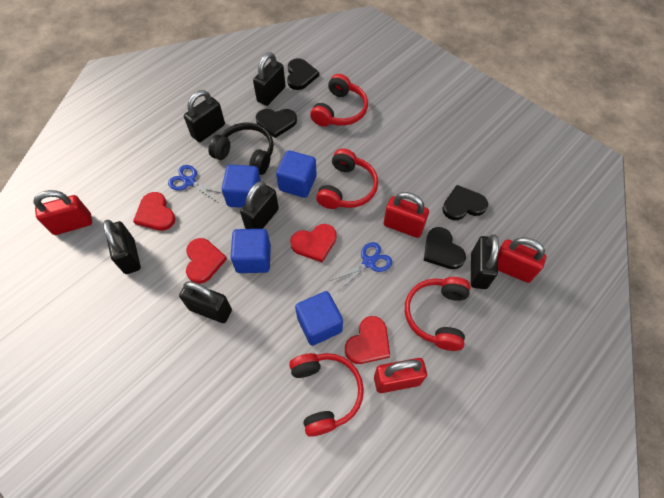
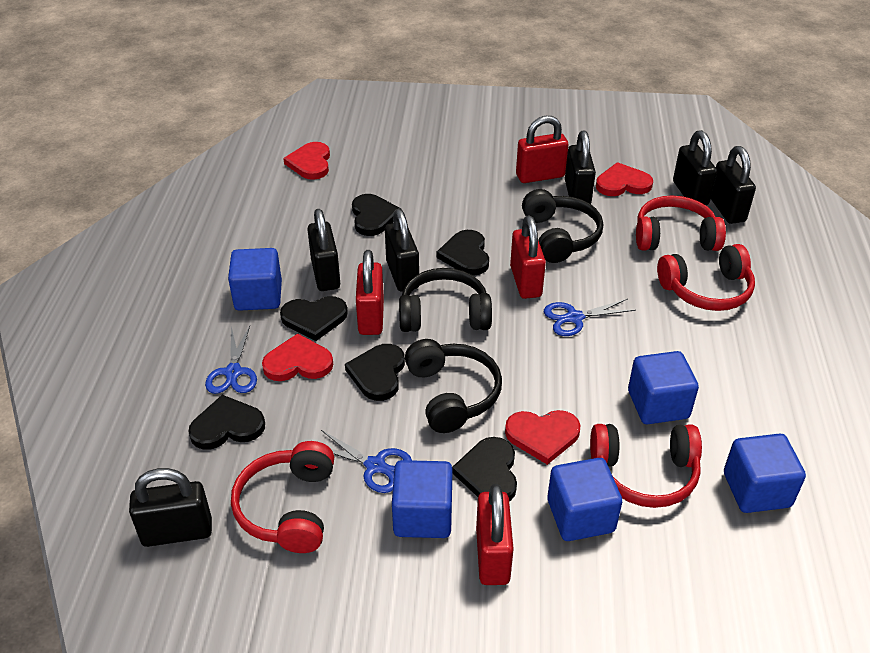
black headphones: [209,123,274,175] = 1 -> [399,268,492,332] [405,339,502,433] [522,189,603,263] = 3
black heart: [256,109,297,138] [287,58,319,90] [423,227,466,269] [442,185,488,220] = 4 -> [188,395,265,450] [280,296,348,341] [345,344,405,401] [352,194,401,236] [437,230,489,275] [452,437,517,502] = 6
blue cube: [222,164,261,208] [230,229,271,273] [276,150,317,198] [295,291,343,346] = 4 -> [228,248,282,311] [392,460,453,538] [547,458,622,541] [628,351,699,424] [724,434,806,513] = 5
blue scissors: [168,165,223,202] [330,242,392,291] = 2 -> [205,326,257,394] [321,430,412,493] [544,299,636,336] = 3

